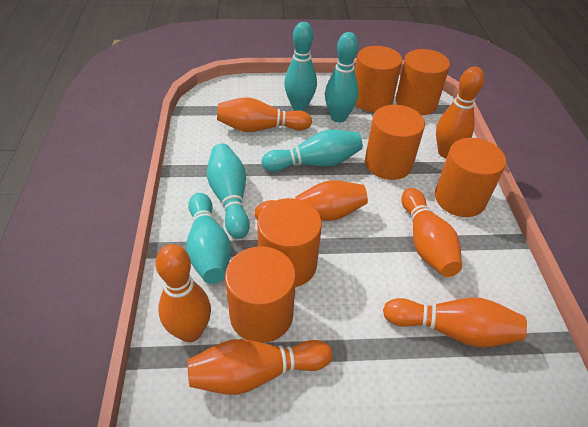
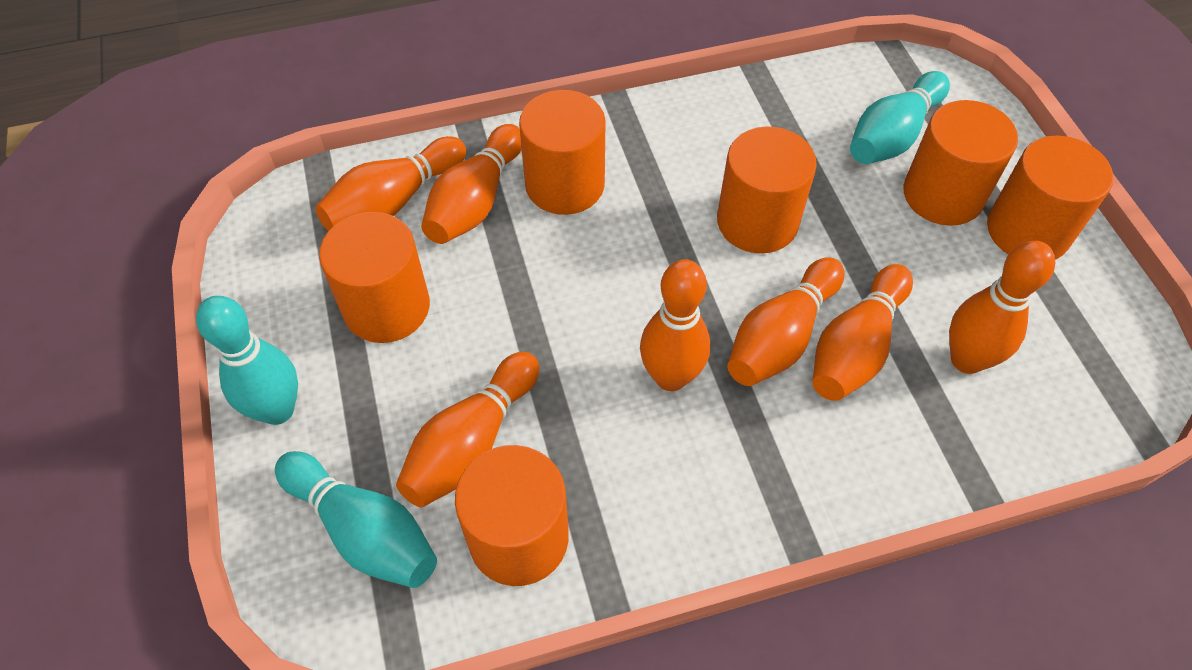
turquoise bowling pin: [186,193,231,284] [207,144,250,239] [262,129,363,172] [284,22,317,111] [325,32,359,122] = 5 -> [196,296,298,425] [275,451,437,588] [850,71,950,164] = 3

